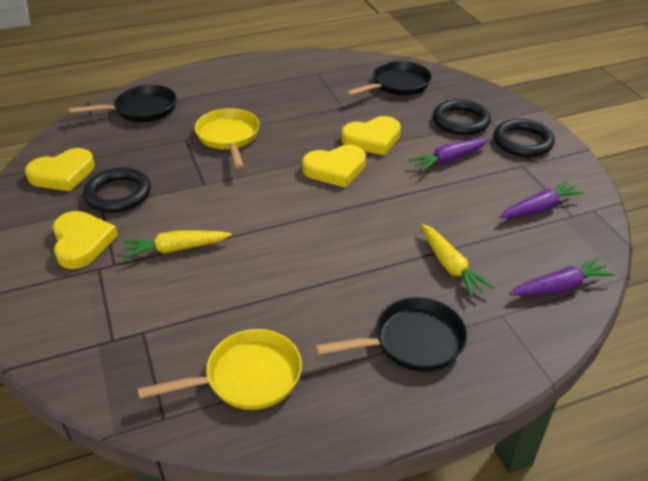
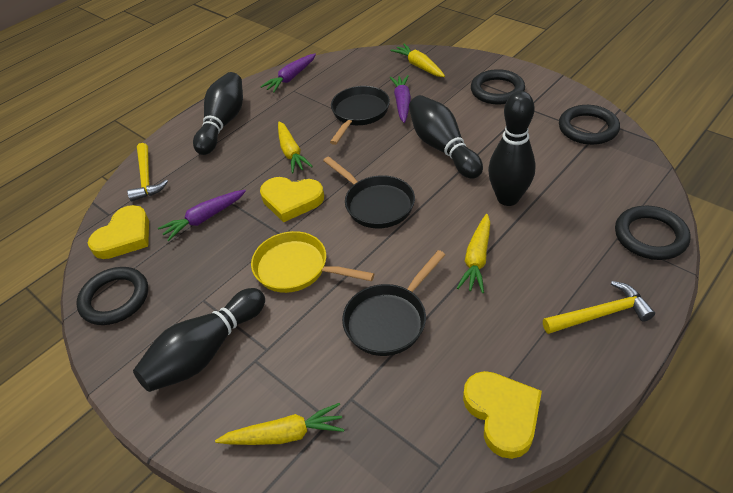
black bowling pin: none = 0 -> [133,288,265,392] [193,72,243,155] [409,95,483,179] [488,91,536,206] = 4
black ring: [83,167,151,213] [433,99,491,135] [494,119,555,157] = 3 -> [76,267,148,325] [471,69,525,104] [559,105,620,145] [615,206,691,260] = 4
yellow carrot: [123,230,232,259] [421,224,495,297] = 2 -> [215,403,344,445] [278,121,313,173] [390,44,445,77] [457,214,490,293] = 4
yellow hammer: none = 0 -> [127,143,168,201] [543,281,655,334] = 2
yellow heart: [25,148,95,191] [52,211,118,269] [302,145,366,188] [341,116,401,155] = 4 -> [88,205,149,259] [260,177,324,223] [463,371,542,459] = 3
yellow pan: [138,329,302,410] [195,108,260,168] = 2 -> [251,231,374,293] = 1

